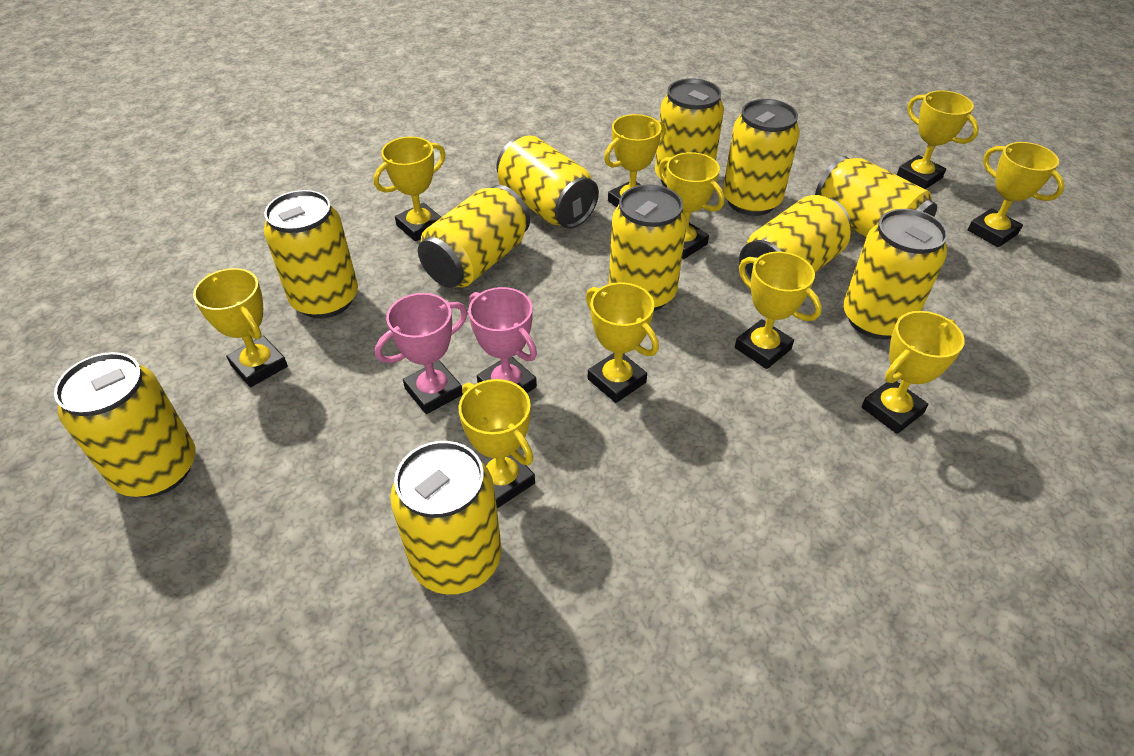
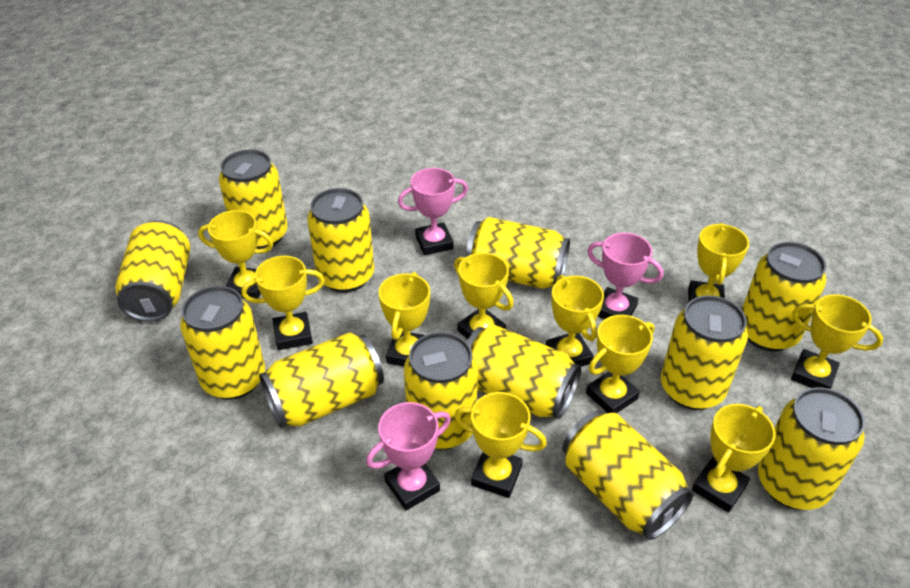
pink trophy: [375,293,468,414] [468,287,537,393] = 2 -> [366,402,451,510] [398,168,468,255] [587,232,664,319] = 3
yellow can: [54,352,196,498] [264,190,358,319] [390,441,501,594] [418,185,530,288] [496,135,599,228] [609,184,687,311] [655,78,724,187] [723,99,800,216] [739,195,851,281] [815,156,937,237] [843,209,948,339] = 11 -> [115,220,190,322] [180,286,265,400] [219,149,288,249] [259,332,384,428] [307,188,374,293] [404,332,478,450] [466,217,570,289] [467,325,581,419] [562,410,694,540] [661,295,748,410] [742,242,826,352] [758,387,865,510] = 12

